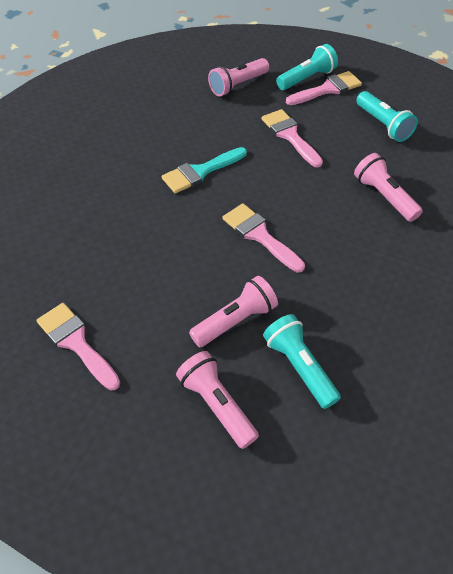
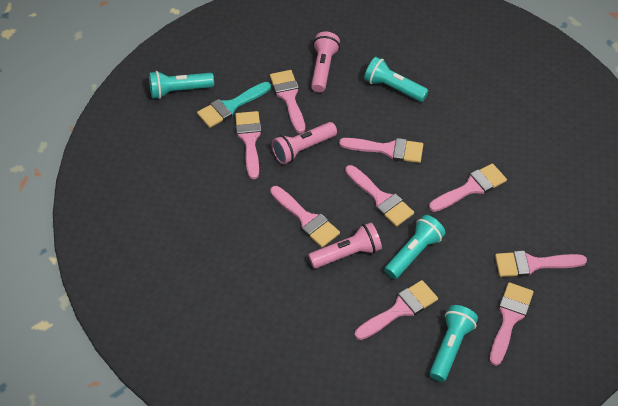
pink brush: [36,303,120,390] [222,203,305,272] [261,109,323,168] [286,71,362,105] = 4 -> [235,111,261,179] [270,70,305,133] [270,186,340,247] [339,138,423,163] [345,165,414,227] [355,280,438,340] [429,163,507,212] [489,282,534,366] [495,251,587,277] = 9
pink flashlight: [176,351,259,449] [189,276,278,347] [208,58,269,97] [354,153,423,222] = 4 -> [271,122,337,164] [308,222,382,269] [311,32,340,92] = 3
turquoise flashlight: [263,314,341,409] [276,44,338,90] [356,91,418,142] = 3 -> [149,71,214,99] [364,57,429,102] [385,215,445,279] [430,305,478,382] = 4

